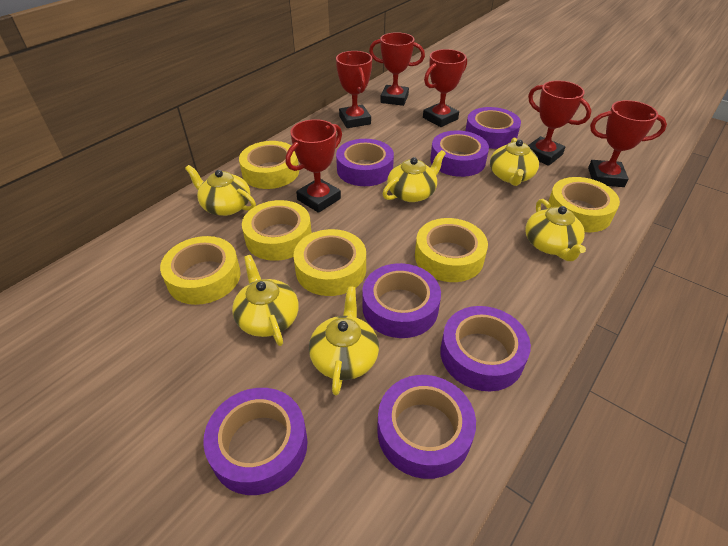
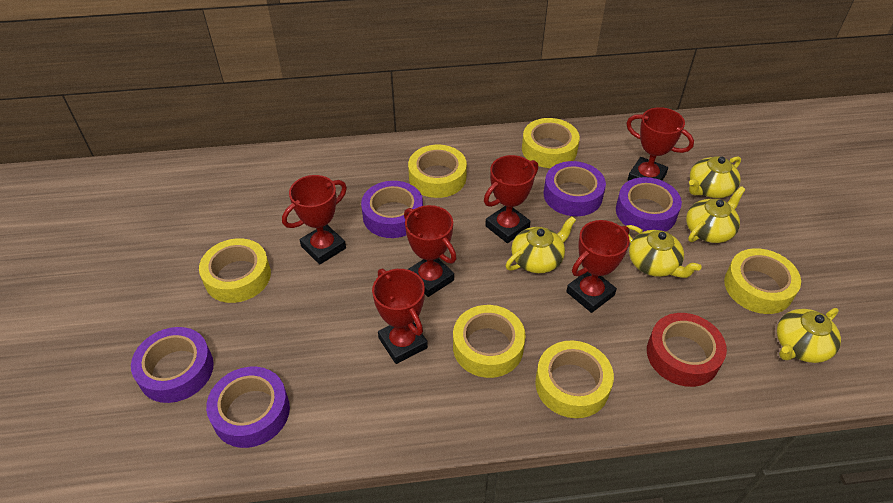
purple tape: [203,388,307,495] [336,139,394,186] [362,263,441,338] [377,375,476,479] [430,130,489,177] [440,306,531,391] [465,107,521,149] = 7 -> [131,327,214,403] [206,367,290,448] [361,181,423,238] [544,161,606,216] [616,177,682,232] = 5
red tape: none = 0 -> [647,313,727,387] = 1
yellow teapot: [185,165,256,216] [232,255,299,346] [309,286,379,396] [382,150,446,202] [490,137,539,186] [525,199,586,261] = 6 -> [506,216,576,273] [627,225,701,278] [686,186,746,243] [689,156,741,198] [777,308,841,363] = 5

